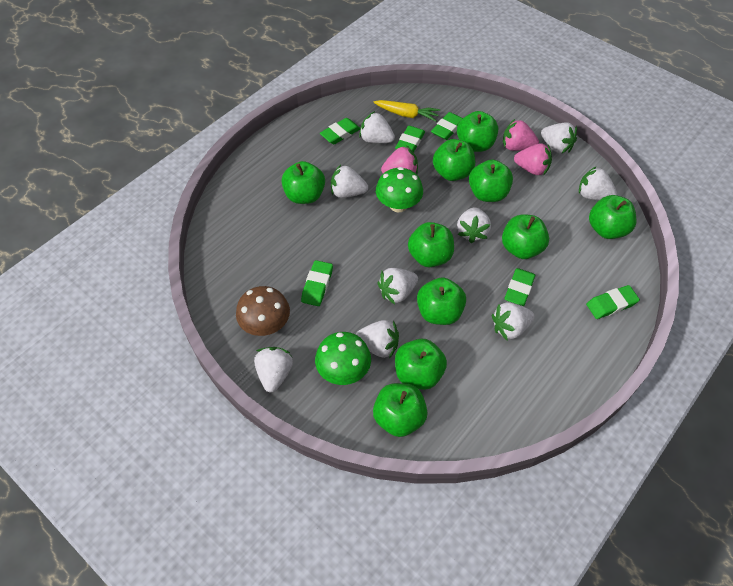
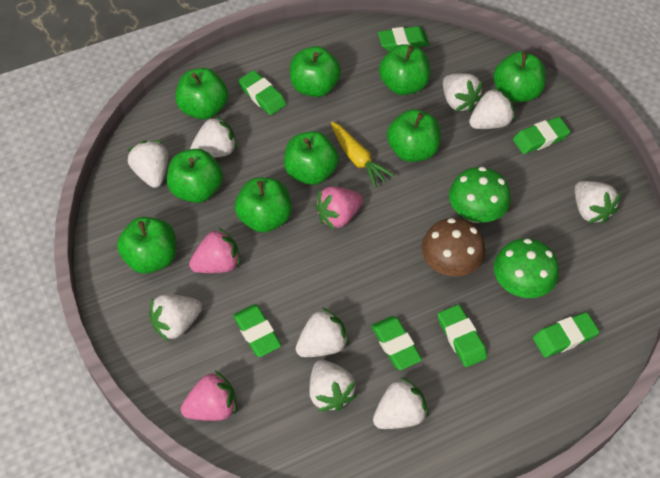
green apple: [281,161,325,204] [373,383,428,437] [395,339,447,390] [408,222,454,267] [417,277,466,325] [433,139,475,181] [457,111,498,152] [469,159,513,202] [502,214,549,259] [589,195,636,239] = 10 -> [117,217,176,274] [167,149,223,203] [176,68,228,119] [235,178,292,233] [284,131,339,185] [290,46,341,97] [379,44,430,95] [387,109,441,162] [493,51,546,102] = 9
green eraser: [301,260,333,306] [320,118,360,144] [395,126,425,153] [431,112,463,140] [504,268,535,306] [586,285,640,319] = 6 -> [233,304,281,357] [238,70,286,115] [371,316,422,370] [378,26,429,51] [438,305,487,367] [513,117,570,154] [533,312,599,358] = 7

